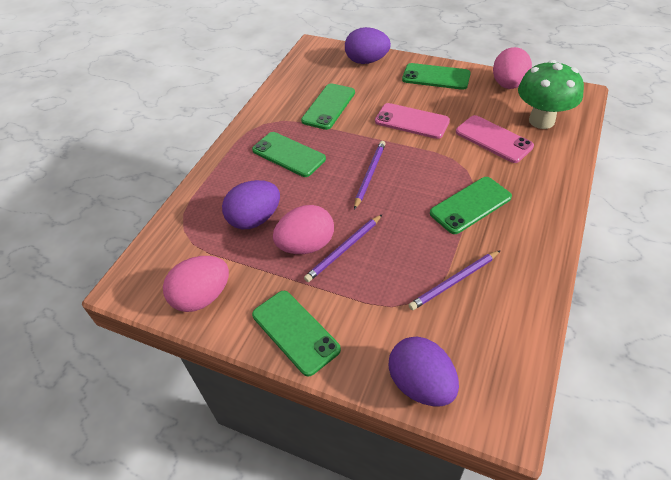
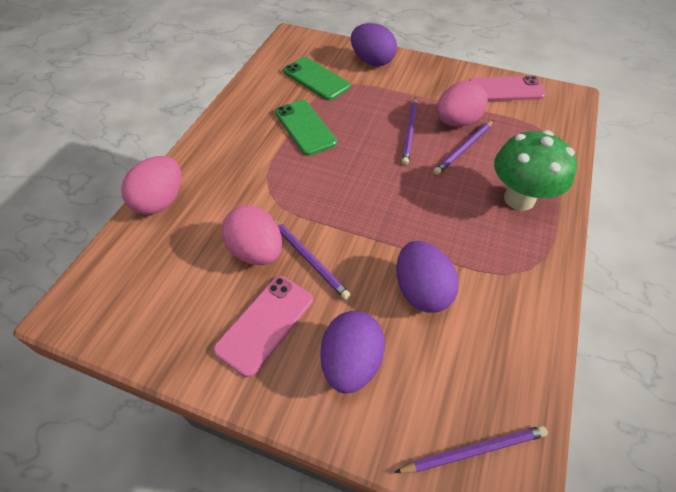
green phone: [252,132,326,177] [252,291,341,376] [301,83,355,130] [402,63,471,90] [430,177,512,234] = 5 -> [275,100,337,156] [283,57,350,100] = 2
purple pencil: [304,215,382,282] [354,141,386,210] [409,250,501,310] = 3 -> [274,219,350,300] [394,426,548,473] [402,97,417,165] [434,120,494,175] = 4

